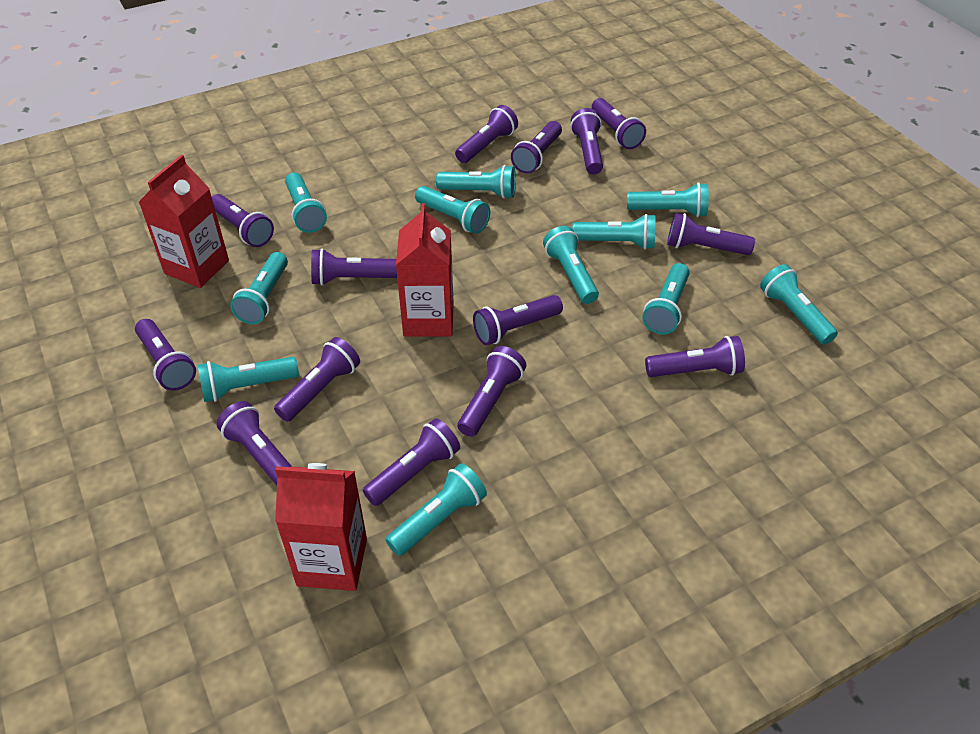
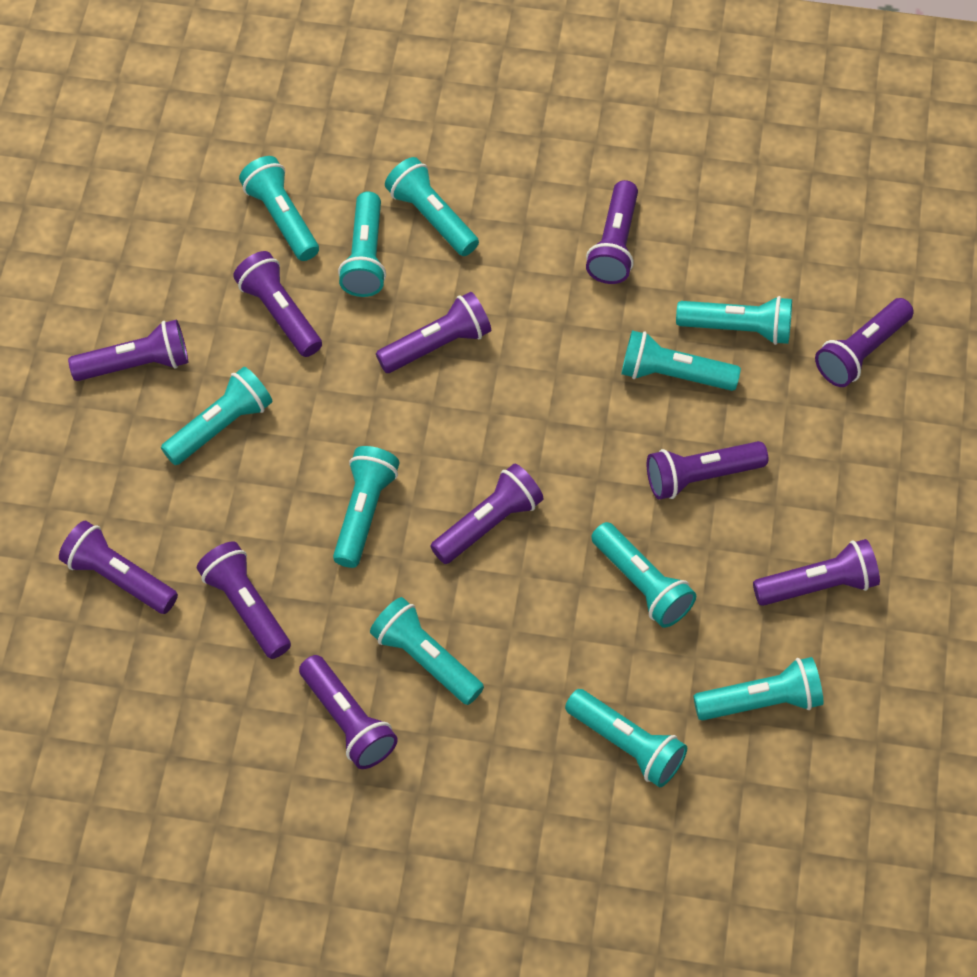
purple flashlight: [135,319,196,391] [212,194,274,247] [217,401,292,485] [274,337,360,422] [311,249,397,286] [363,418,460,506] [455,105,518,163] [457,346,526,437] [473,295,563,345] [511,121,562,174] [570,108,603,174] [592,98,646,149] [645,336,745,377] [667,213,755,255] = 14 -> [59,521,178,614] [68,320,188,381] [197,541,291,659] [233,251,322,357] [299,655,398,769] [376,292,491,373] [430,464,543,564] [586,180,638,284] [647,441,768,500] [753,539,880,606] [815,298,914,387] = 11
red carton: [139,155,229,288] [275,463,367,591] [396,203,454,336] = 3 -> none = 0

